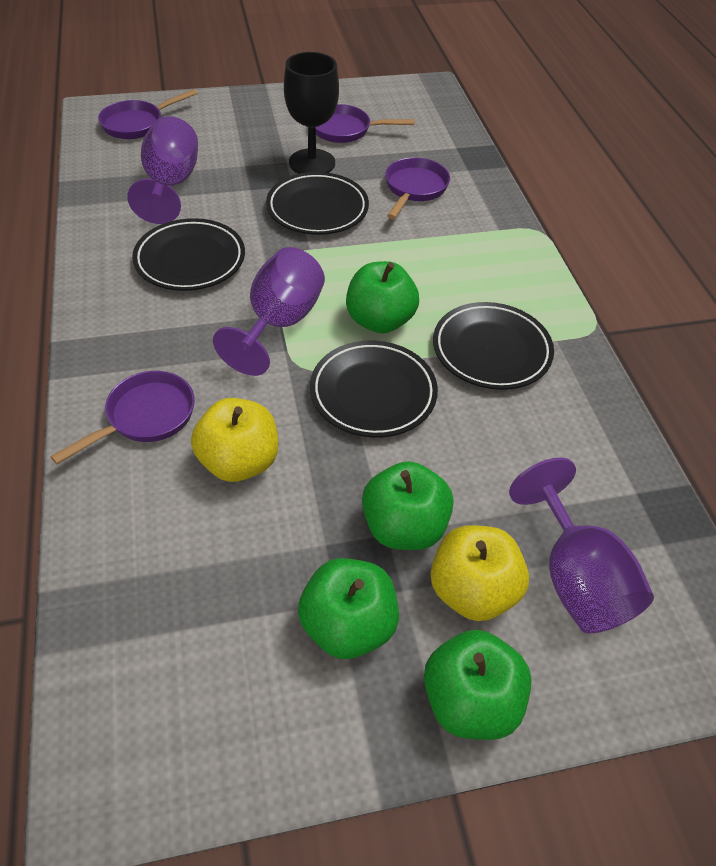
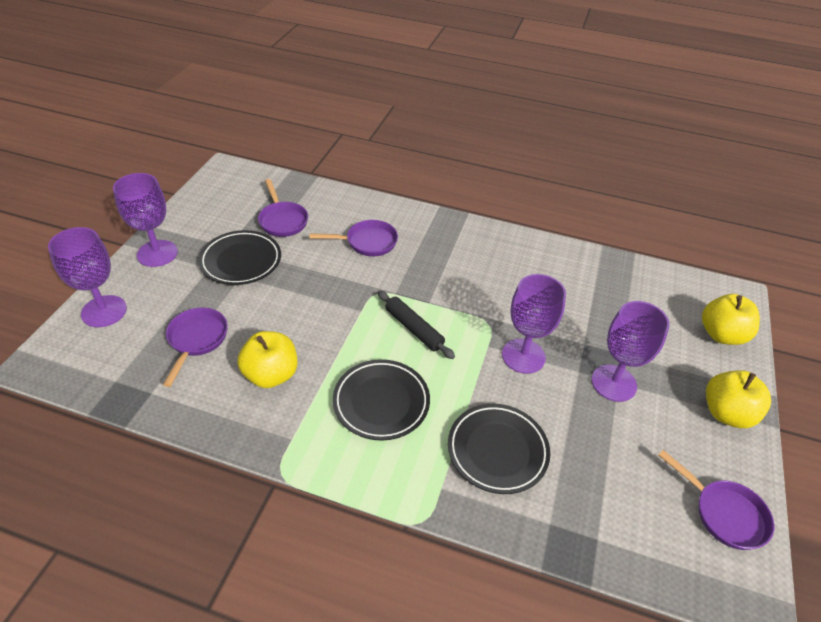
black goblet: [284,52,339,174] = 1 -> none = 0
black plate: [132,218,245,291] [266,172,369,235] [310,341,438,438] [433,302,554,390] = 4 -> [199,230,281,285] [333,359,430,440] [448,404,550,494] = 3
black rolling pin: none = 0 -> [378,291,455,359] = 1
green apple: [298,558,399,659] [346,261,419,333] [362,461,454,550] [424,630,532,740] = 4 -> none = 0
purple goblet: [127,116,198,224] [213,247,325,376] [509,458,654,633] = 3 -> [48,227,127,327] [113,173,178,267] [502,274,566,374] [591,301,670,402] = 4
yellow apple: [191,398,278,482] [430,525,529,621] = 2 -> [237,331,297,388] [702,294,760,345] [706,370,771,428] = 3

